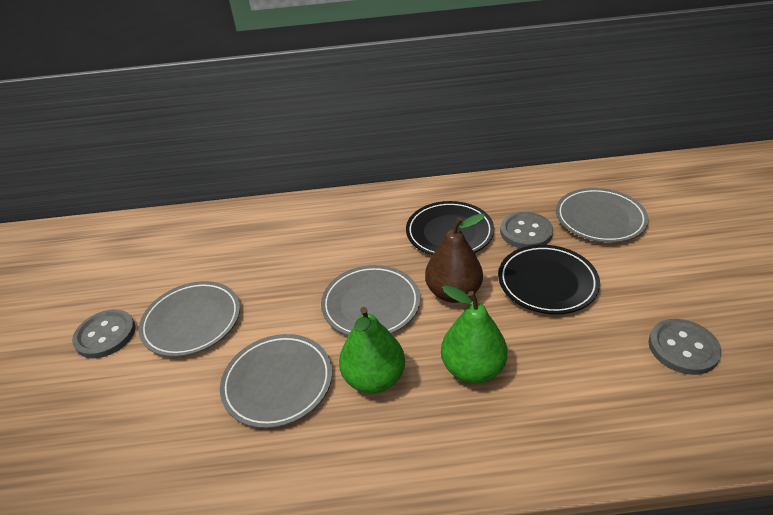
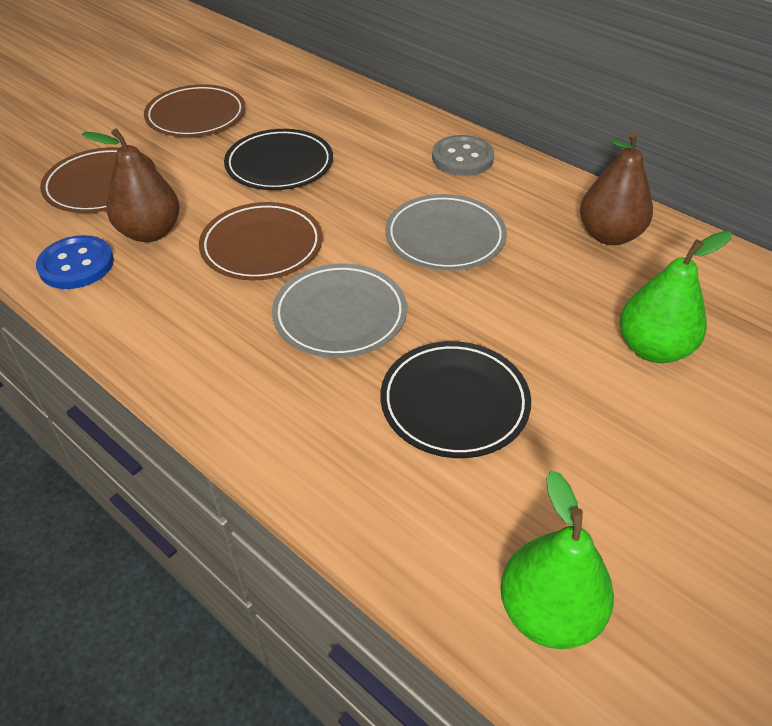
blue button: none = 0 -> [36,235,114,289] = 1
brown pear: [425,213,485,303] = 1 -> [82,128,180,242] [580,132,653,245] = 2
brown plate: none = 0 -> [40,147,156,213] [144,84,245,137] [199,202,322,281] = 3
grey button: [72,309,135,359] [500,212,553,248] [648,319,722,375] = 3 -> [432,135,494,176] = 1
grey plate: [138,281,240,357] [220,334,332,428] [321,265,420,335] [556,188,649,243] = 4 -> [272,264,407,358] [385,194,507,271] = 2

